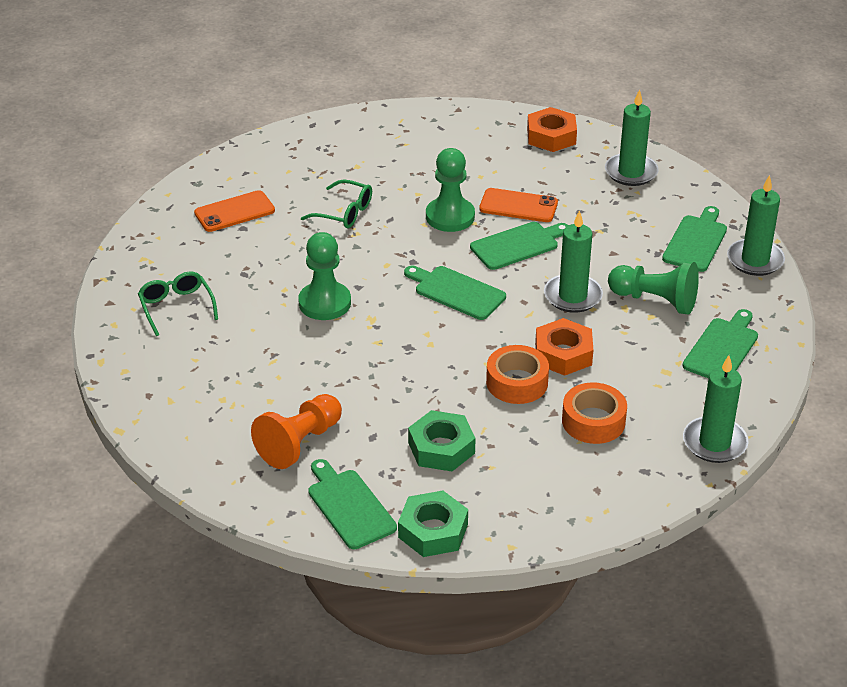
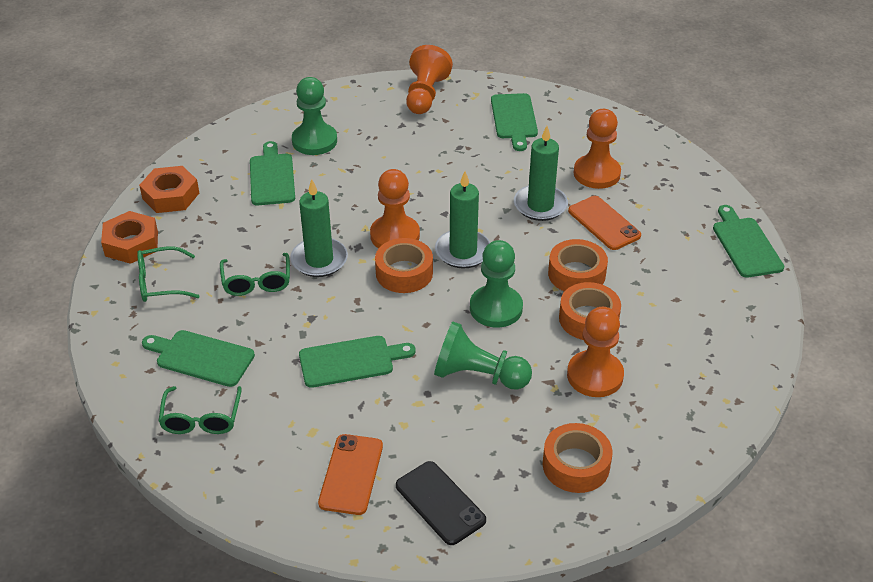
black phone: none = 0 -> [396,461,486,545] = 1
green candle: [544,210,603,313] [605,89,659,186] [683,355,749,463] [727,175,785,276] = 4 -> [290,179,348,277] [435,171,490,268] [514,126,568,221] = 3
green glasses: [138,271,218,336] [301,179,372,228] = 2 -> [137,246,200,302] [158,386,242,434] [220,253,290,296] = 3
green nut: [398,490,468,557] [408,410,476,471] = 2 -> none = 0
orange pawn: [251,394,342,469] = 1 -> [370,169,420,249] [406,45,453,114] [567,307,624,397] [574,109,621,189] = 4
orange tape: [486,345,549,404] [562,382,627,444] = 2 -> [375,238,433,293] [543,423,612,493] [548,239,608,292] [559,282,621,340] = 4

